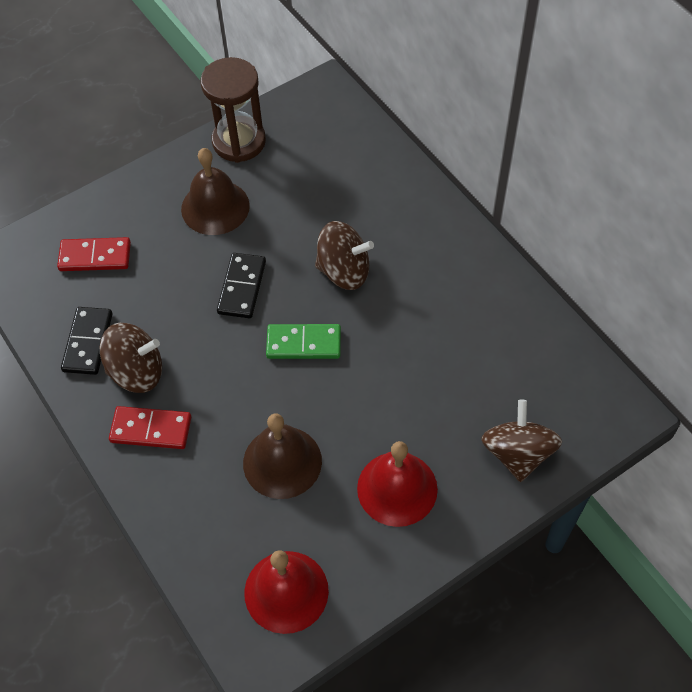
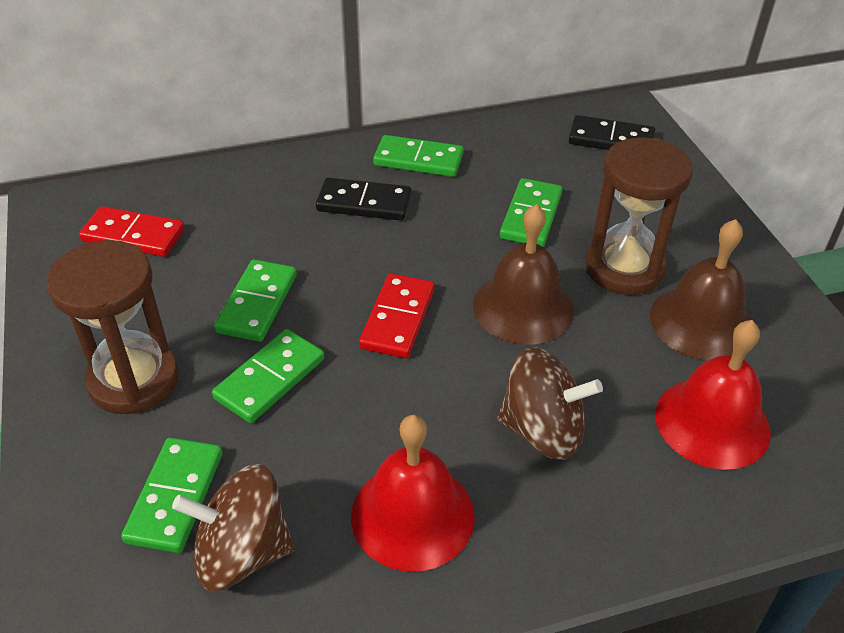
brown hourglass: [201,57,266,163] = 1 -> [46,240,179,414] [585,138,693,295] = 2
brown spinning top: [100,323,162,393] [315,221,374,290] [481,400,562,482] = 3 -> [172,464,294,591] [497,347,603,460] = 2
green domino: [266,324,341,359] = 1 -> [121,437,223,553] [212,329,324,423] [214,259,297,342] [373,135,464,177] [500,178,563,247] = 5

